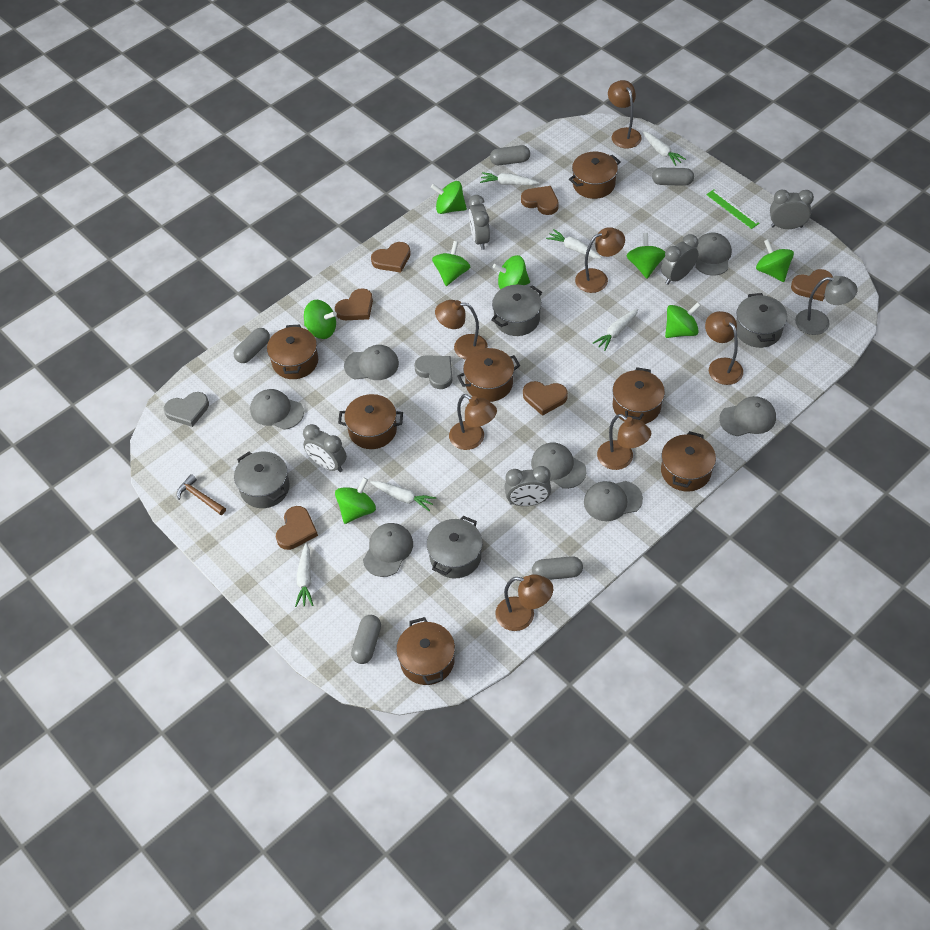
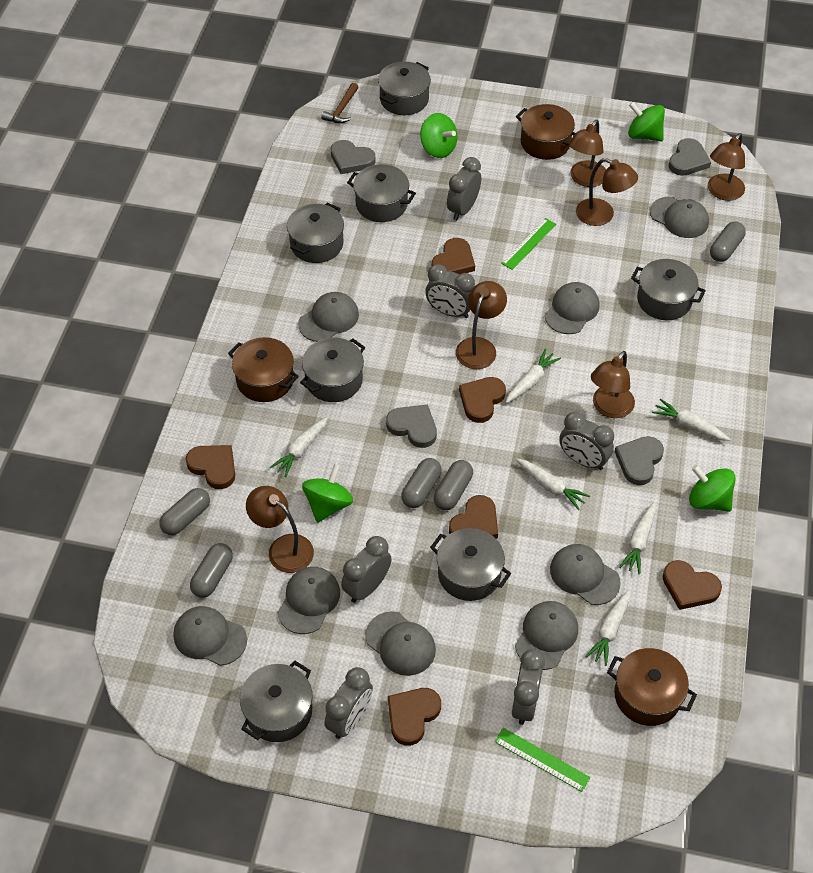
brown lamp: [435,300,488,360] [449,394,497,450] [495,574,553,631] [575,227,625,293] [597,414,651,470] [608,80,642,148] [705,311,743,385] = 7 -> [246,486,314,573] [456,281,507,369] [568,120,606,187] [576,158,638,226] [591,351,635,418] [708,133,745,201] = 6
brown pot: [267,325,318,379] [338,394,403,449] [396,617,455,685] [457,348,520,402] [569,152,621,199] [612,367,665,424] [661,431,716,492] = 7 -> [228,337,299,402] [516,104,576,160] [607,648,697,726] = 3
green ruler: [706,189,760,229] = 1 -> [494,728,590,792] [501,218,556,270] = 2
green spinning top: [304,300,337,339] [335,477,376,524] [431,181,467,214] [432,241,470,286] [493,255,530,290] [627,233,665,278] [665,302,701,338] [756,239,794,282] = 8 -> [302,464,353,523] [420,113,457,158] [628,102,665,141] [689,465,736,512] = 4
grey cap: [250,389,304,430] [344,345,399,380] [363,523,413,577] [531,443,586,489] [584,481,643,521] [695,233,732,276] [719,396,776,436] = 7 -> [173,606,247,666] [278,567,340,634] [298,292,359,342] [365,611,436,676] [515,601,578,670] [545,282,600,334] [550,544,621,605] [650,197,709,238] = 8
grey clock: [303,424,347,472] [469,195,490,250] [505,466,551,506] [661,234,698,285] [770,189,814,229] = 5 -> [324,667,373,739] [341,536,392,603] [425,264,475,318] [447,157,481,221] [511,649,545,725] [559,411,614,470] = 6
grey heart: [164,392,209,427] [414,355,453,389] = 2 -> [331,140,376,174] [386,404,437,448] [614,436,664,485] [669,138,711,176] = 4
grey lamp: [795,276,858,335] = 1 -> none = 0
grey pot: [234,452,290,508] [427,516,482,578] [491,285,542,336] [736,293,787,348] = 4 -> [240,661,313,742] [287,203,344,263] [300,337,365,402] [347,164,416,222] [378,61,431,115] [430,528,511,601] [631,259,706,320] = 7

